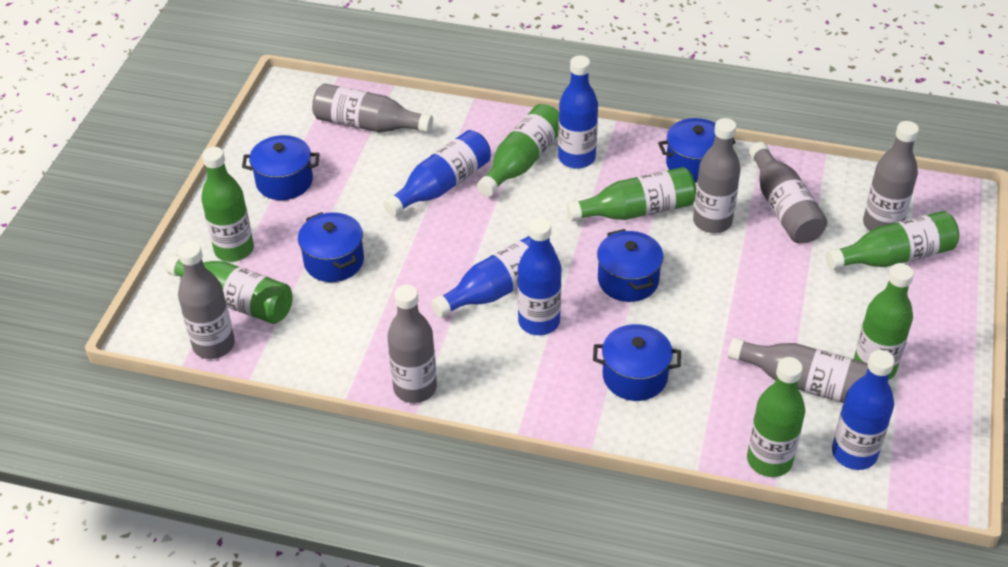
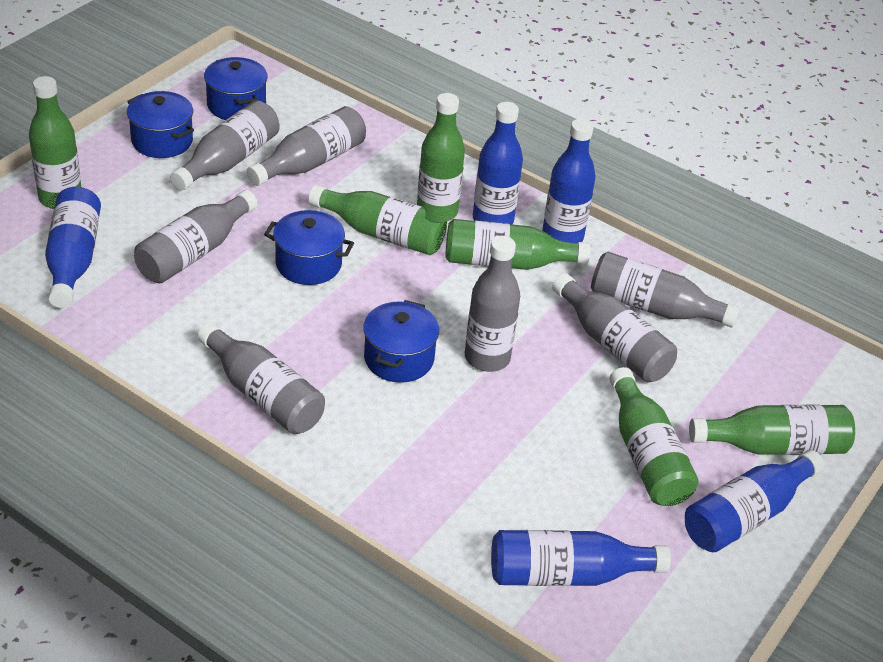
blue pot: [242,135,319,200] [298,212,364,282] [593,324,681,401] [597,229,664,302] [658,118,736,182] = 5 -> [127,91,194,158] [204,57,268,120] [264,210,354,285] [363,300,439,383] = 4
green bottle: [165,254,293,324] [201,147,254,262] [477,104,559,197] [566,167,696,221] [747,357,805,477] [826,211,959,270] [854,263,914,380] = 7 -> [29,76,81,209] [308,185,447,255] [417,93,465,221] [445,219,590,270] [609,367,699,506] [689,405,855,455] = 6

